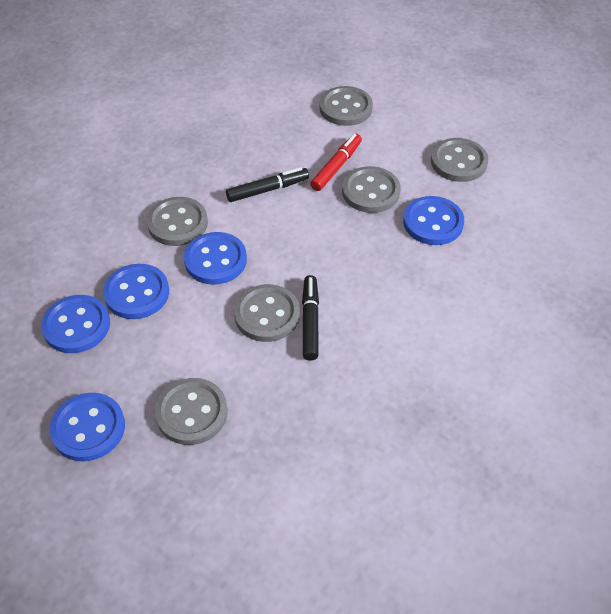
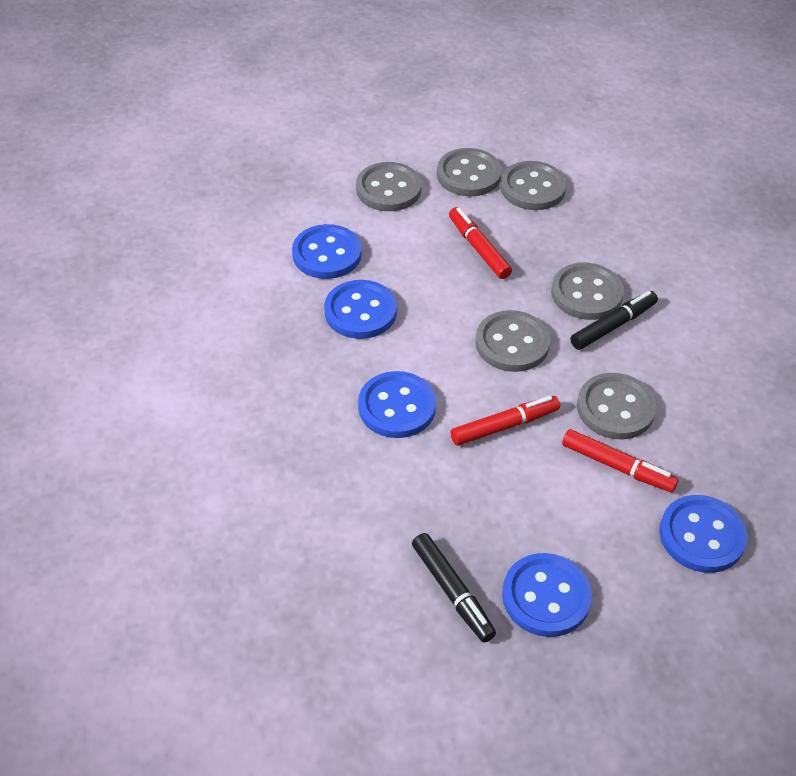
red marker: [310,134,362,191] = 1 -> [449,207,512,279] [451,396,560,446] [562,429,679,492] = 3

